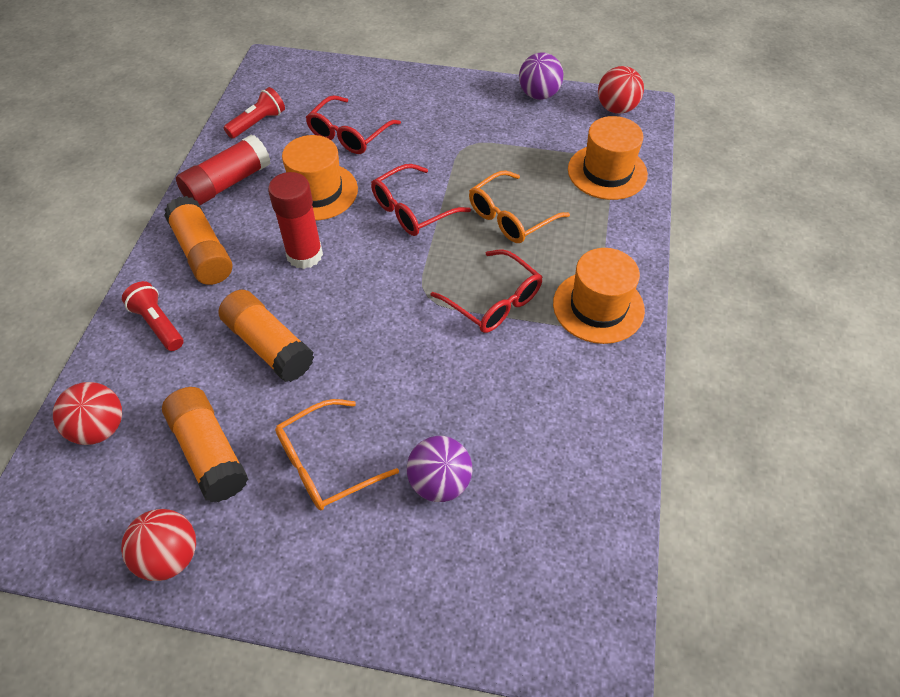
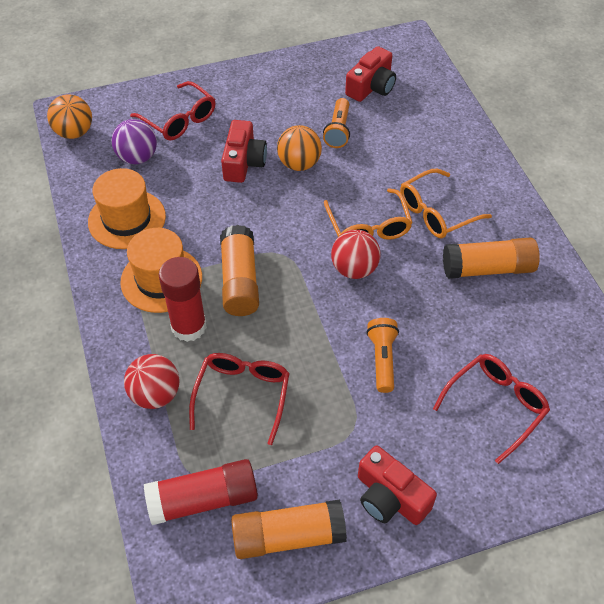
orange ball: none = 0 -> [47,94,92,139] [277,125,322,171] = 2
orange flashlight: none = 0 -> [323,98,350,148] [366,318,399,393] = 2
orange hat: [282,135,358,221] [553,248,645,344] [568,116,648,200] = 3 -> [88,168,166,249] [120,228,202,313] = 2
purple ball: [407,436,472,502] [519,52,563,100] = 2 -> [111,119,157,164] = 1
red ball: [53,382,122,445] [121,509,196,581] [598,66,644,114] = 3 -> [124,354,180,409] [331,230,381,279] = 2
red camera: none = 0 -> [221,120,267,183] [345,46,396,102] [358,445,437,525] = 3
red flashlight: [122,281,184,351] [224,87,285,139] = 2 -> none = 0

